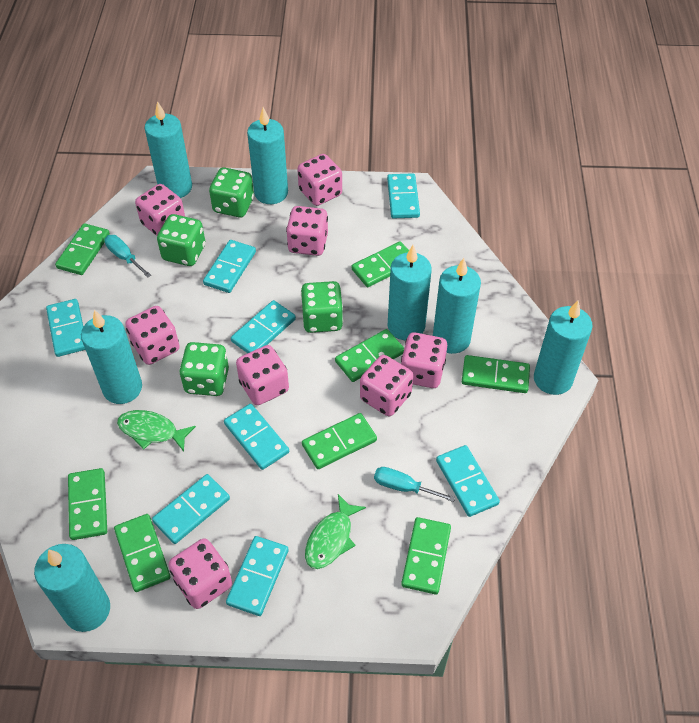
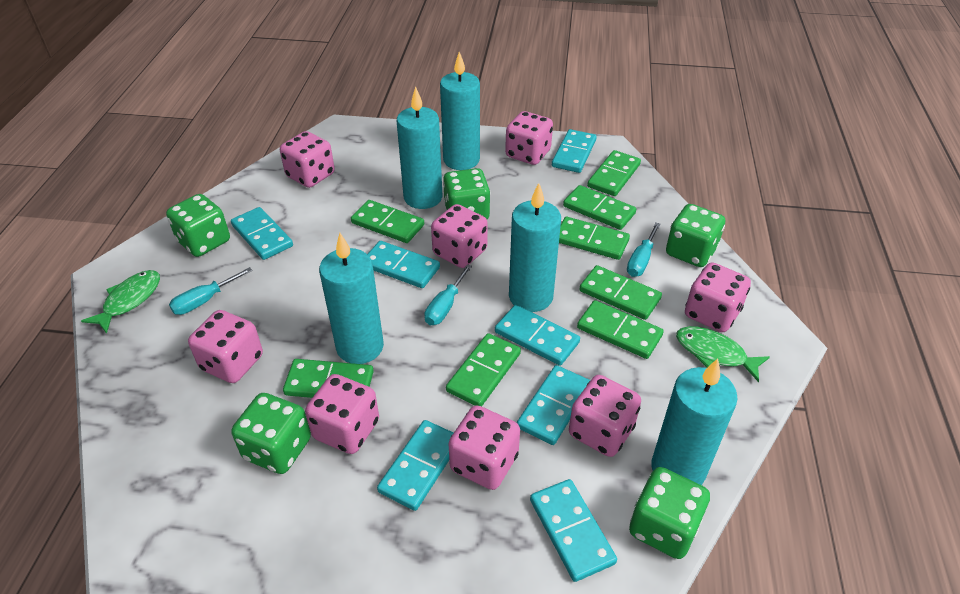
green dice: [157,214,205,266] [179,342,229,396] [209,167,254,217] [301,281,343,333] = 4 -> [166,194,230,257] [231,393,311,474] [443,168,491,219] [629,467,710,559] [666,204,725,267] = 5
turquoise candle: [34,544,110,632] [81,310,142,404] [145,101,192,198] [247,107,288,204] [388,245,432,340] [433,258,481,354] [534,300,593,395] = 7 -> [319,233,384,364] [397,86,442,209] [440,52,480,170] [509,183,561,312] [651,359,738,485] = 5
turquoise domino: [46,299,85,357] [152,474,230,544] [203,240,256,293] [224,404,289,470] [226,536,289,616] [231,300,296,353] [387,173,420,219] [436,445,500,517] = 8 -> [231,207,293,260] [367,241,440,288] [377,420,453,511] [495,305,580,366] [517,365,591,445] [530,479,617,582] [552,129,597,173] = 7
turquoise screwdriver: [104,235,151,278] [374,467,455,502] = 2 -> [169,267,253,315] [424,264,472,325] [627,222,661,277] = 3

